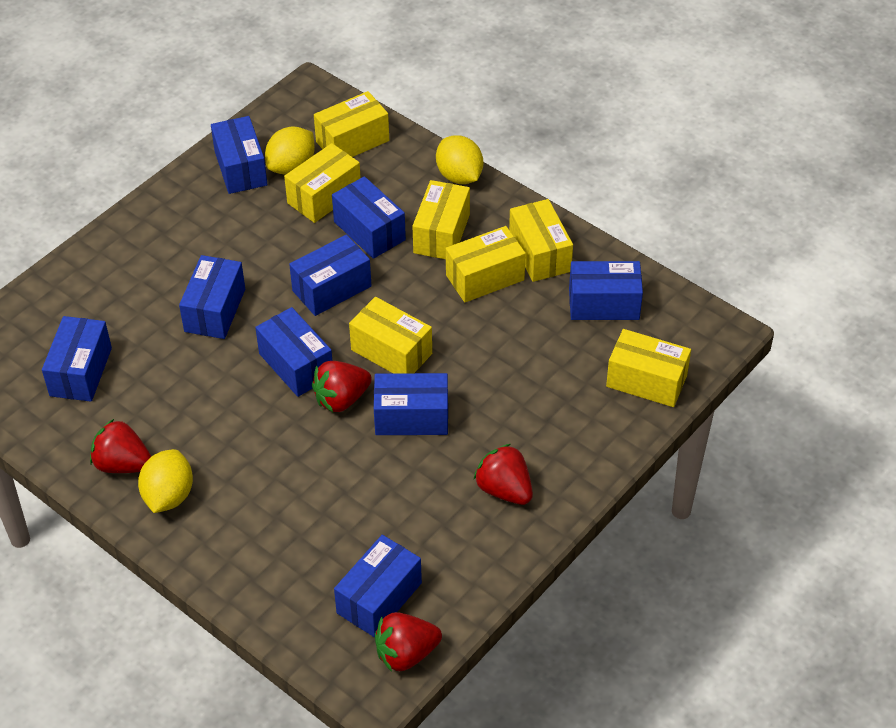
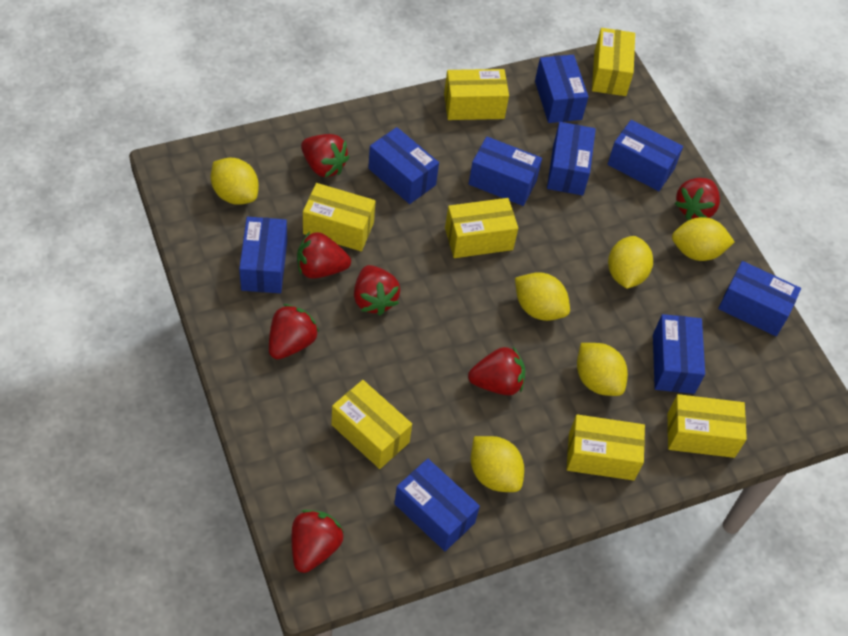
red strawberry: [90,419,152,473] [312,361,372,412] [375,612,442,672] [474,444,533,505] = 4 -> [269,304,319,360] [292,510,343,573] [297,232,351,279] [301,134,349,177] [354,265,400,315] [468,347,525,395] [675,178,720,220] = 7
yellow lemon: [138,449,193,513] [265,126,315,175] [436,135,483,184] = 3 -> [211,158,259,205] [471,436,524,492] [515,272,570,321] [577,343,628,396] [608,236,653,289] [672,217,735,261] = 6

